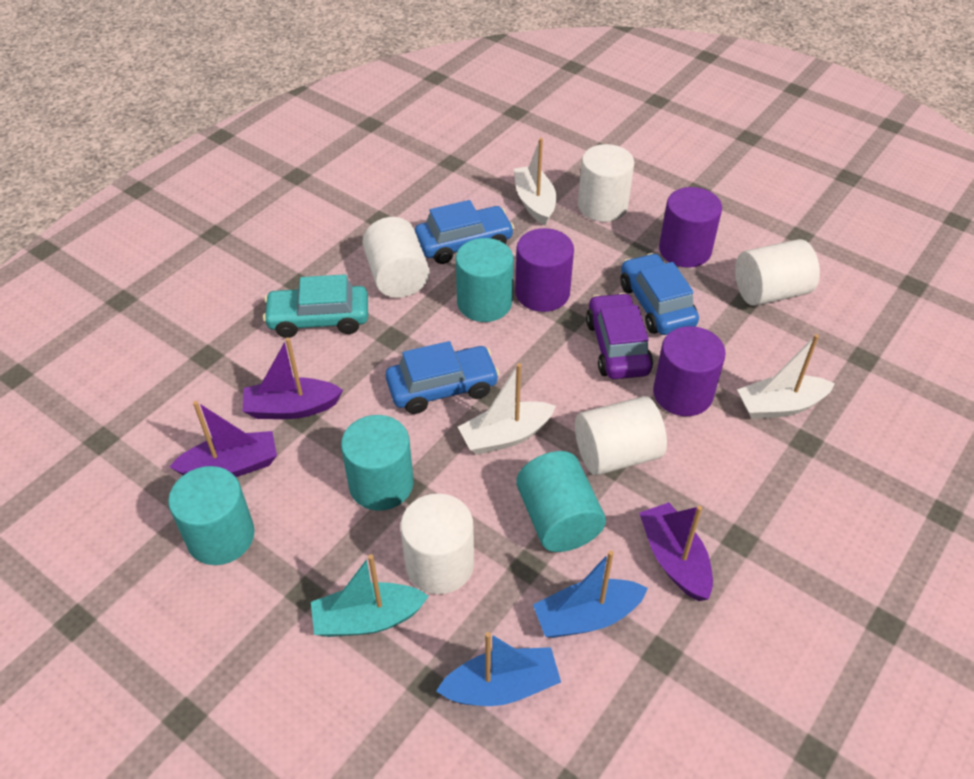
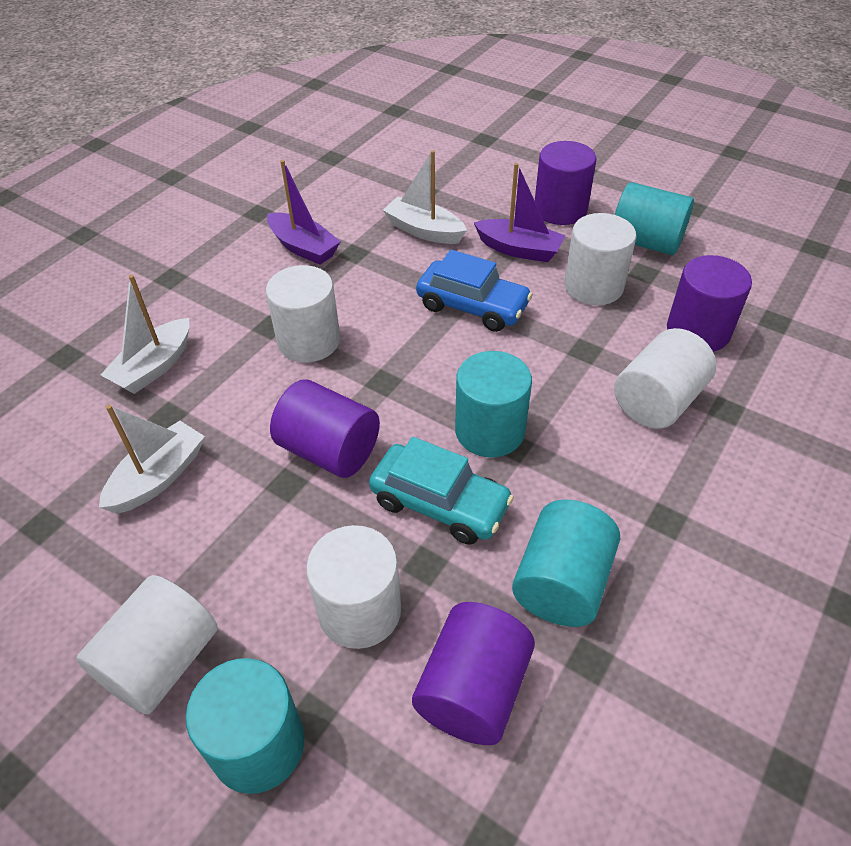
blue boat: [436,632,561,706] [533,551,648,638] = 2 -> none = 0
blue car: [386,341,500,414] [415,200,514,264] [620,253,699,335] = 3 -> [416,250,533,332] = 1
purple boat: [169,401,277,477] [243,337,343,419] [639,502,713,601] = 3 -> [267,160,341,265] [474,163,566,262] = 2
purple car: [586,293,653,379] = 1 -> none = 0
purple cylinder: [515,228,574,312] [653,326,726,416] [659,187,722,268] = 3 -> [270,379,380,478] [412,602,535,745] [535,141,596,225] [667,255,752,352] = 4
turquoise boat: [311,554,429,637] = 1 -> none = 0

